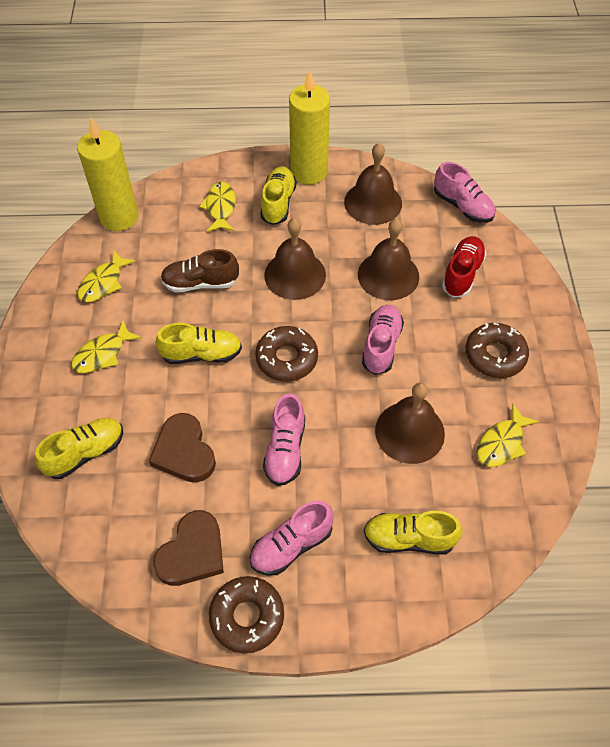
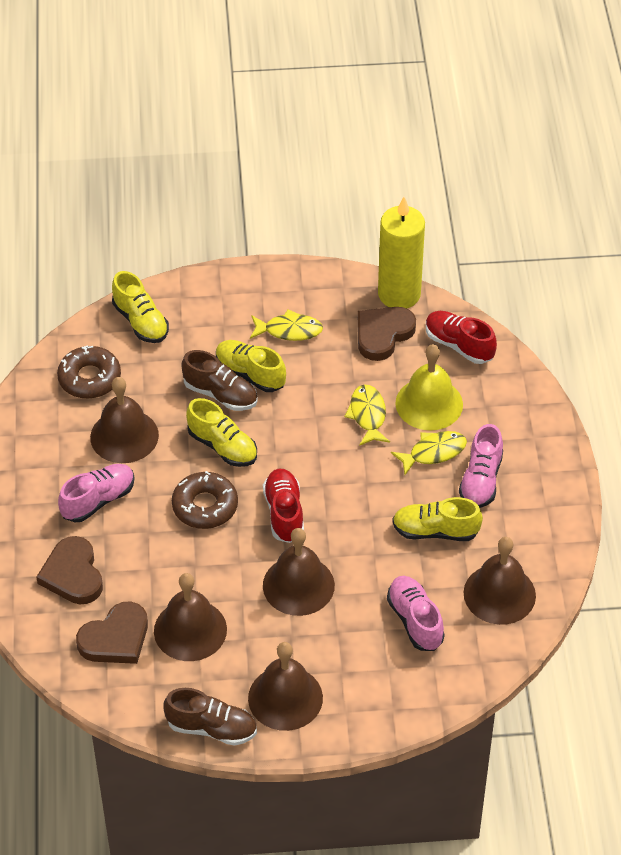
brown bell: [264,218,326,300] [344,143,402,225] [358,218,419,300] [375,383,445,464] = 4 -> [90,377,159,463] [154,573,227,661] [248,642,323,731] [263,528,335,616] [464,537,536,625] = 5
brown donut: [209,576,284,653] [255,326,318,382] [465,323,529,378] = 3 -> [57,345,121,399] [172,471,238,529] = 2
brown heart: [149,413,216,483] [153,510,224,586] = 2 -> [36,536,103,604] [76,602,148,664] [358,307,416,361] = 3
brown shoe: [160,249,239,292] = 1 -> [164,688,257,746] [181,350,258,411] = 2
pink shoe: [250,501,334,575] [263,393,305,486] [362,305,404,375] [434,162,495,223] = 4 -> [58,464,135,522] [387,576,445,651] [459,424,503,508] = 3
red shoe: [442,236,487,297] = 1 -> [263,469,304,543] [426,311,497,364] = 2
yellow bell: none = 0 -> [395,344,463,430] = 1
yellow candle: [77,117,138,231] [289,70,330,185] = 2 -> [378,197,425,309] = 1
yellow fish: [71,320,141,373] [77,249,136,302] [199,182,236,232] [477,404,539,467] = 4 -> [250,309,323,341] [344,384,390,446] [391,431,467,475] = 3

